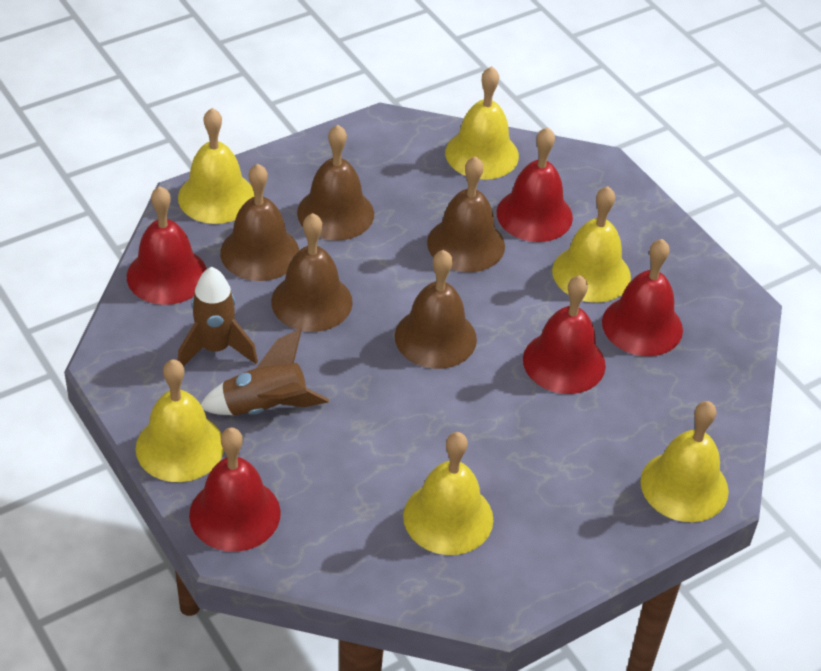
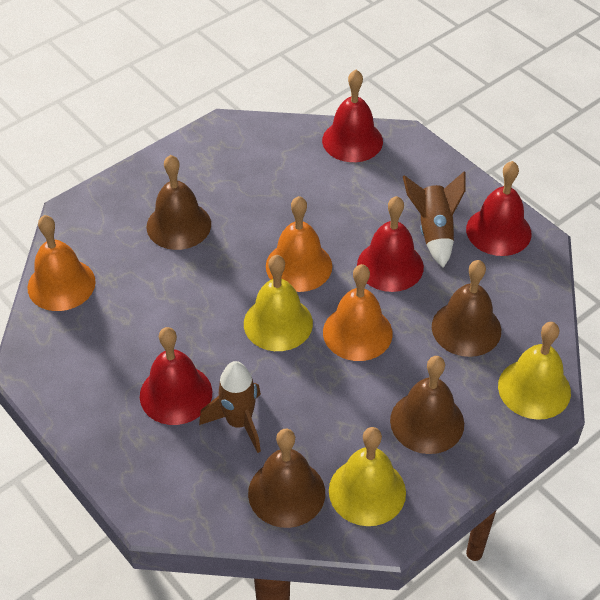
brown bell: [220,164,299,281] [271,213,353,332] [297,125,374,241] [395,250,477,369] [427,156,505,272] = 5 -> [146,155,211,250] [248,429,325,528] [390,356,464,454] [432,260,501,357] = 4
orange bell: none = 0 -> [27,215,96,311] [266,196,332,292] [323,264,393,361] = 3
red bell: [127,186,207,305] [189,428,281,552] [497,127,573,242] [523,275,606,394] [602,239,683,356] = 5 -> [140,327,212,425] [322,70,383,162] [357,196,424,292] [466,161,532,256] = 4
yellow bell: [136,359,224,482] [178,108,254,224] [403,432,493,555] [445,66,519,180] [552,186,631,302] [641,401,729,522] = 6 -> [244,255,313,351] [329,427,406,526] [498,322,571,420] = 3

